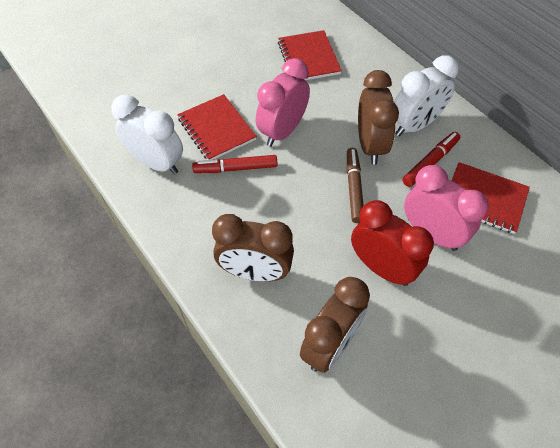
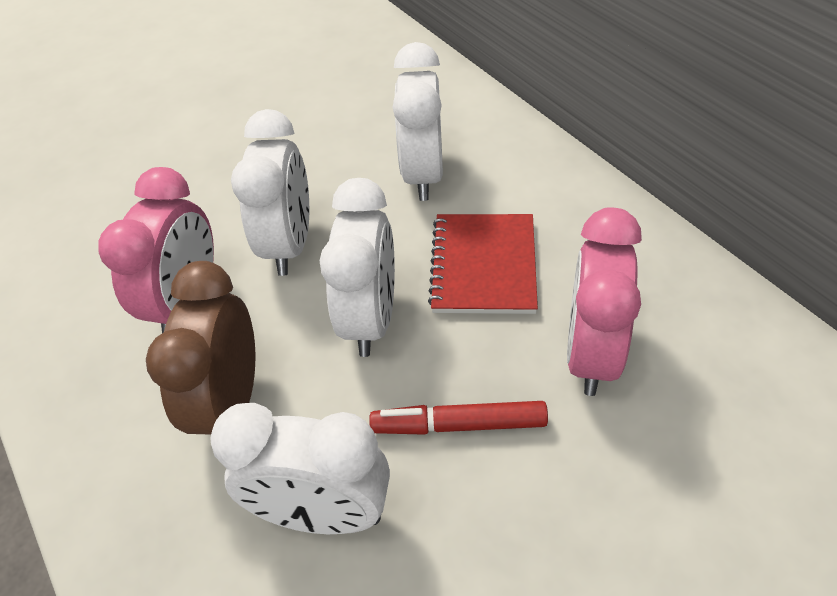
brown clock: [212,214,294,282] [300,277,370,373] [358,70,399,165] = 3 -> [146,261,255,435] = 1
brown marker: [347,148,364,223] = 1 -> none = 0
red clock: [351,200,434,286] = 1 -> none = 0
red marker: [192,155,278,173] [402,132,460,187] = 2 -> [369,401,548,435] = 1
red notebook: [177,94,257,160] [278,30,342,80] [451,162,530,234] = 3 -> [428,214,538,314] = 1
white clock: [111,95,183,175] [394,55,459,136] = 2 -> [210,403,390,534] [231,109,309,276] [320,178,395,357] [392,42,443,201] = 4

